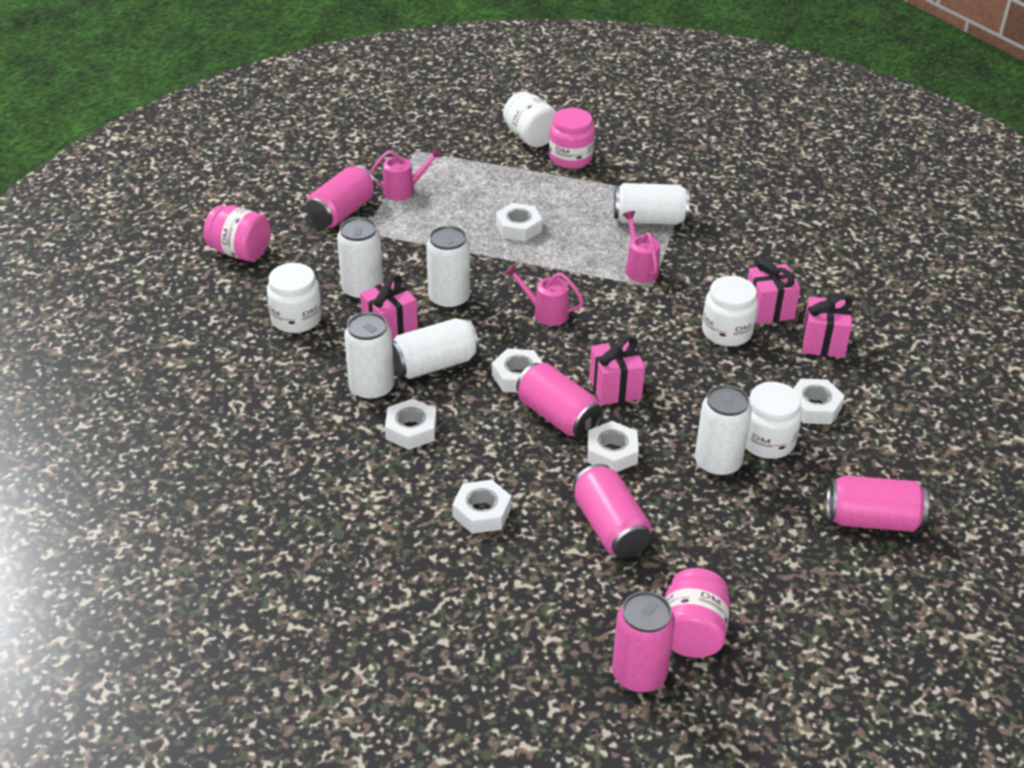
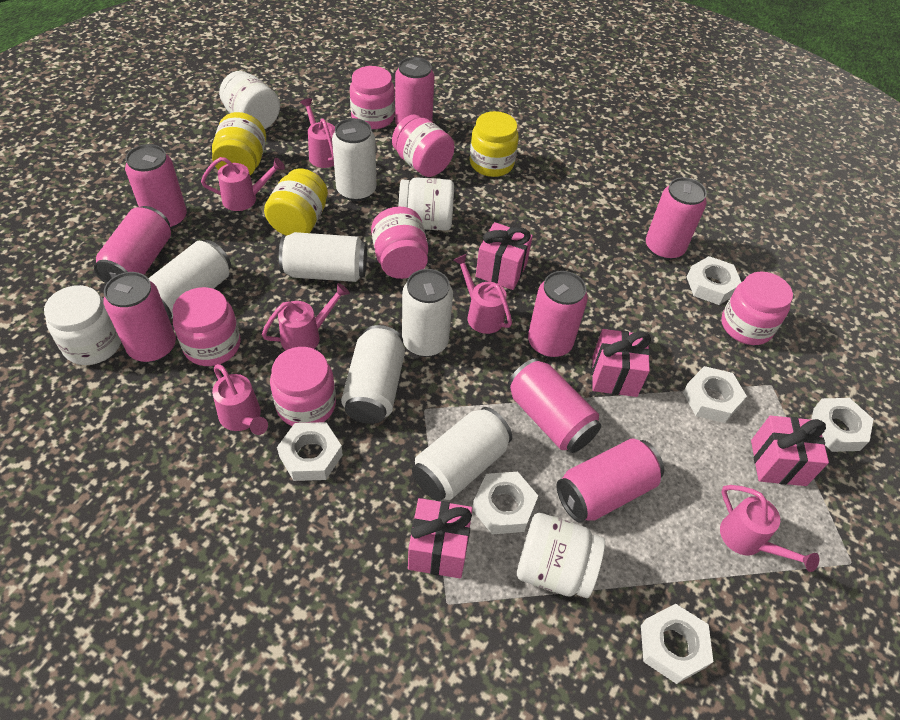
pink can: [306,165,376,228] [516,362,604,439] [573,464,652,558] [612,591,675,693] [826,475,929,532] = 5 -> [94,206,171,284] [103,272,176,362] [125,144,187,230] [395,57,434,125] [508,358,601,453] [528,271,588,358] [556,438,664,523] [646,177,707,260] = 8
pink jar: [203,205,271,262] [549,108,595,169] [665,568,730,658] = 3 -> [172,287,241,366] [270,347,336,426] [350,66,395,129] [371,206,428,279] [392,115,455,177] [721,272,793,345] = 6
pink watering can: [370,147,443,201] [504,264,584,326] [622,211,660,282] = 3 -> [201,157,285,211] [212,364,268,435] [262,283,350,350] [300,98,335,168] [453,254,512,334] [720,485,820,572] = 6
yellow jar: none = 0 -> [212,112,266,175] [264,169,328,236] [470,111,519,177] = 3

